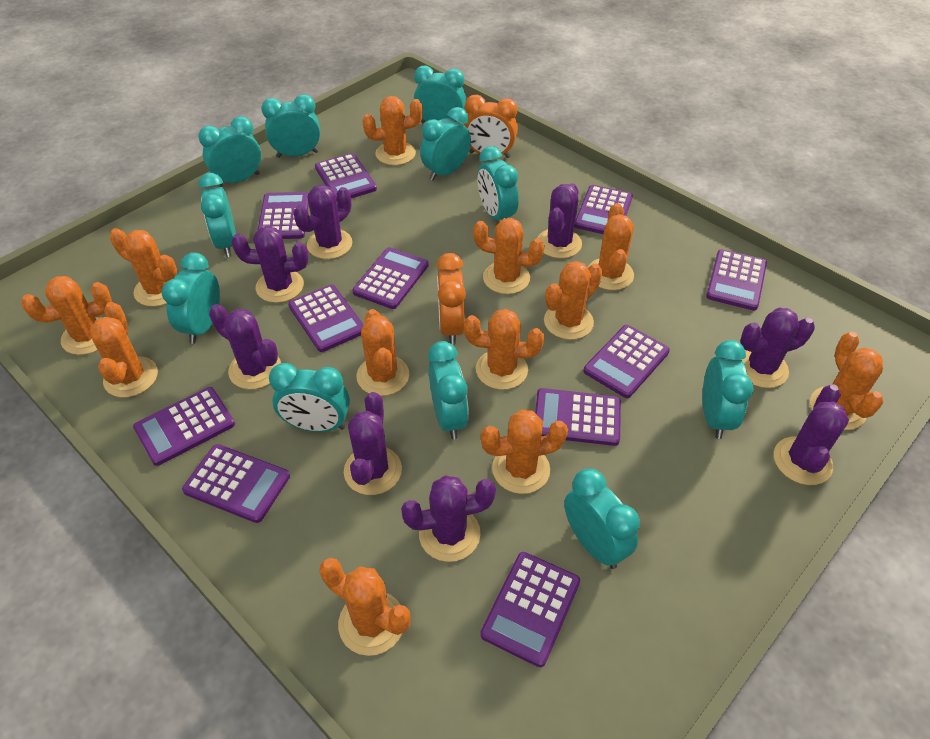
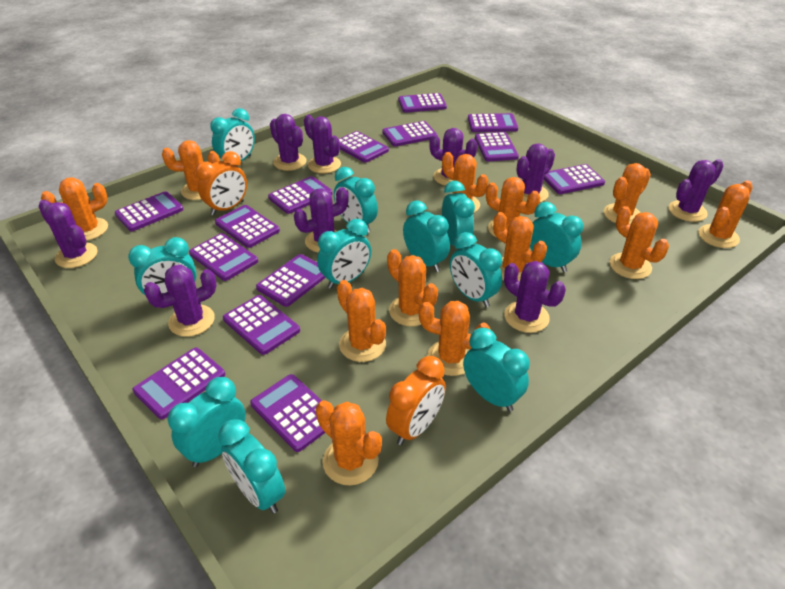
purple cactus: [209,304,281,389] [231,226,309,303] [293,185,352,259] [344,392,402,495] [401,476,496,562] [538,183,582,258] [741,308,815,388] [774,384,849,485] = 8 -> [39,200,97,268] [144,265,217,337] [270,114,307,171] [294,187,349,253] [304,115,341,174] [429,128,477,186] [504,261,566,333] [516,143,555,203] [669,159,724,222] = 9
purple calculator: [133,387,235,466] [182,444,290,523] [257,192,309,239] [288,284,363,352] [315,153,377,201] [352,247,429,309] [480,552,580,667] [535,388,621,446] [575,185,633,234] [583,325,670,398] [706,249,767,311] = 11 -> [115,191,184,231] [133,348,225,419] [189,233,258,281] [215,205,280,248] [223,295,300,355] [250,374,325,452] [256,254,326,307] [268,176,332,214] [339,131,389,163] [382,121,437,147] [398,93,447,113] [468,113,518,132] [475,132,519,162] [544,164,605,194] = 14

